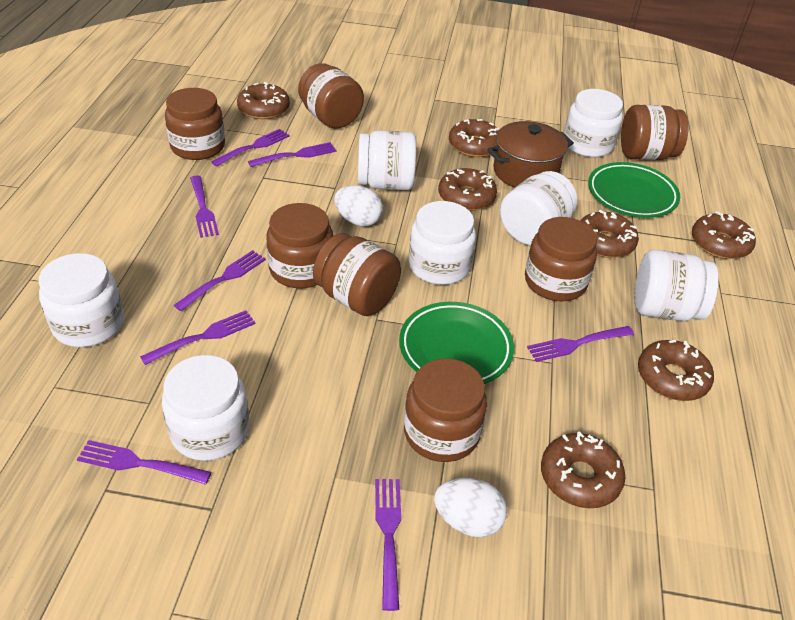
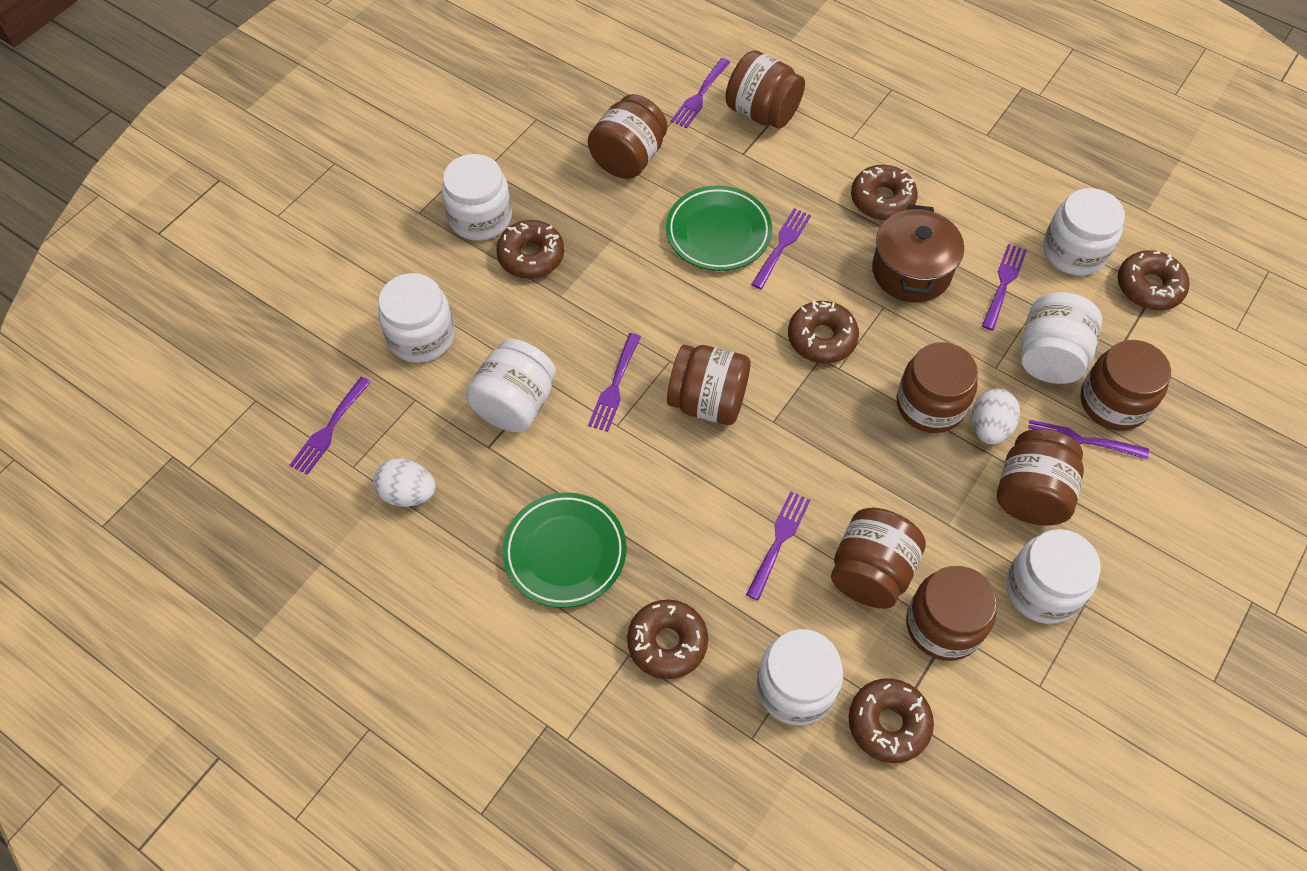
brown donut: [237,82,290,119] [438,168,497,211] [449,119,499,157] [541,431,625,508] [580,210,639,258] [638,340,714,401] [692,211,756,259] = 7 -> [496,220,564,278] [627,599,708,679] [788,300,859,363] [849,679,934,763] [851,165,918,220] [1118,250,1189,310] = 6
brown jar: [165,88,225,160] [266,203,333,289] [298,63,364,129] [313,233,401,316] [404,358,487,462] [525,217,597,301] [621,105,689,160] = 7 -> [588,94,667,179] [667,345,750,425] [726,50,805,128] [831,508,926,609] [897,342,978,433] [906,566,997,661] [997,429,1084,526] [1080,340,1171,431] = 8
purple fork: [77,440,211,485] [140,310,256,365] [174,250,266,311] [190,176,219,238] [211,129,290,167] [248,142,337,167] [375,479,401,611] [527,326,634,362] = 8 -> [289,377,371,475] [588,333,641,432] [671,58,730,128] [746,491,810,601] [751,208,811,289] [982,244,1027,331] [1029,420,1149,460] = 7

